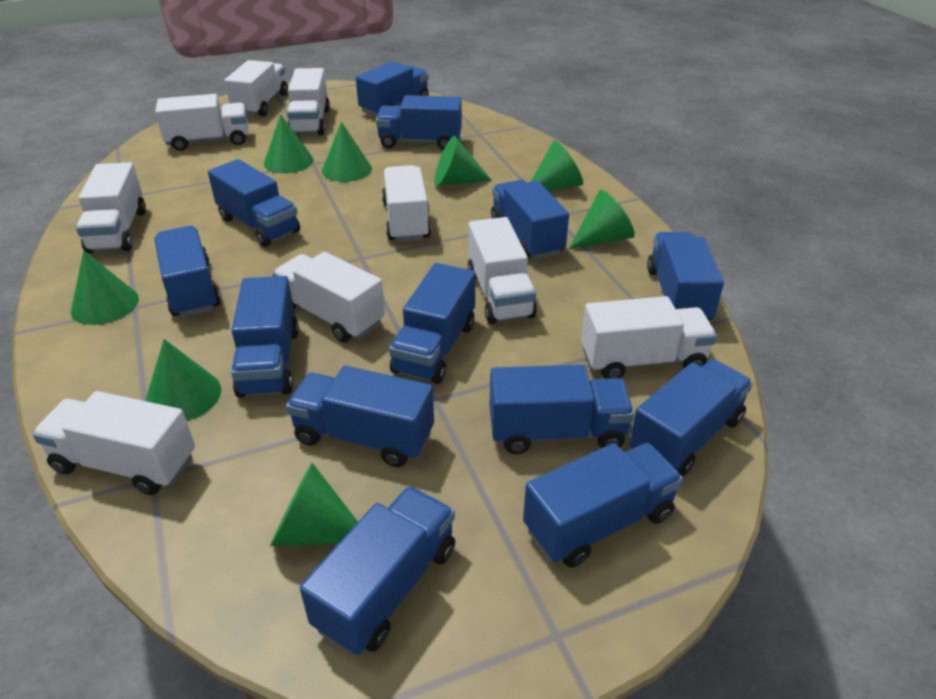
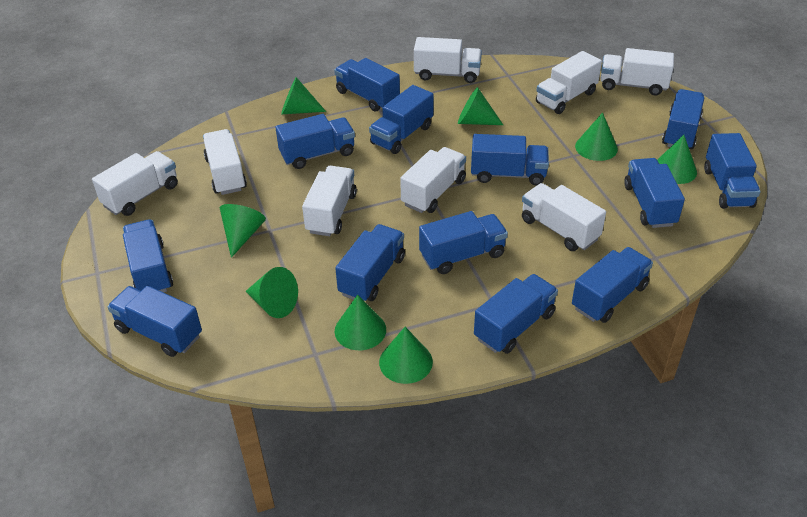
white truck: [32,391,195,495] [76,162,146,253] [155,94,248,151] [225,60,288,116] [272,252,385,342] [287,68,330,135] [382,165,431,242] [467,217,537,324] [581,296,717,379] = 9 -> [92,151,178,216] [203,129,247,195] [302,166,357,236] [400,147,466,213] [414,37,482,83] [522,183,606,251] [536,51,602,114] [601,48,674,96] = 8

